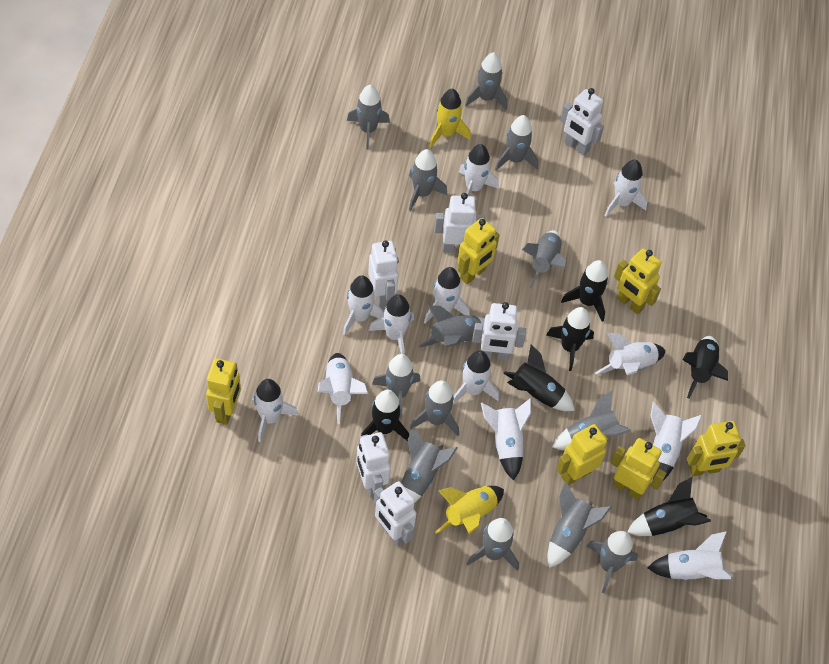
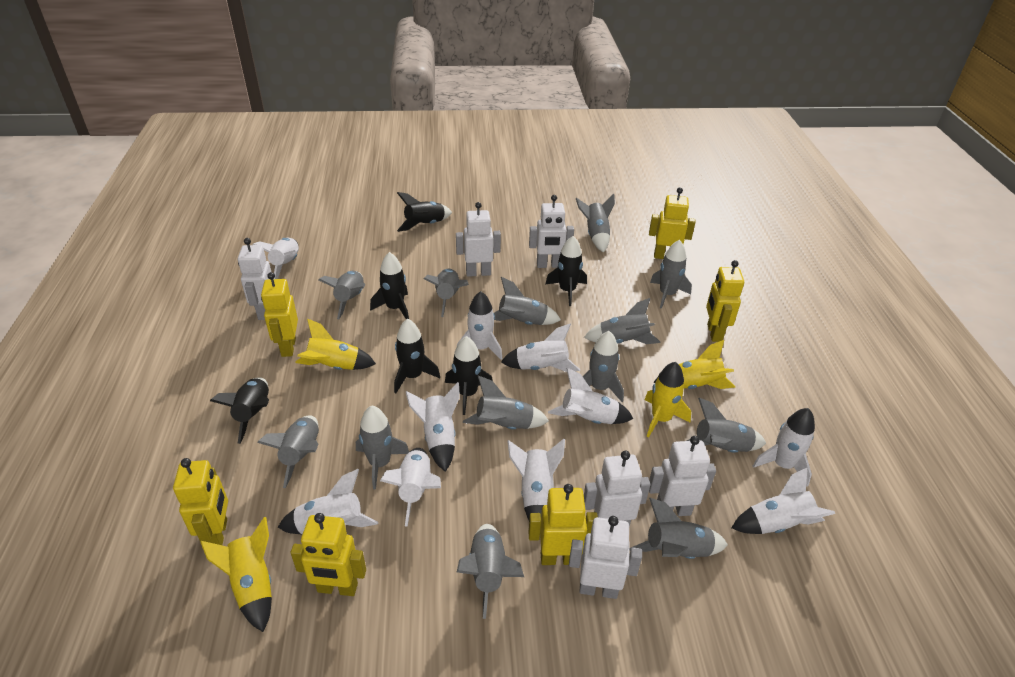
white rocket: [252,379,298,442] [318,353,368,424] [343,275,384,336] [369,294,414,354] [424,267,470,324] [453,350,499,404] [459,144,499,196] [481,398,531,480] [595,333,666,375] [604,160,647,217] [648,531,733,581] [650,402,702,481] = 12 -> [253,238,299,279] [278,469,378,534] [380,448,441,527] [406,382,460,472] [457,291,503,360] [501,324,580,372] [507,439,565,520] [548,368,633,424] [732,468,835,534] [753,408,815,486] = 10
yellow rocket: [429,88,471,148] [435,486,504,534] = 2 -> [200,517,272,632] [295,319,376,370] [645,362,691,437] [654,340,735,389] = 4

